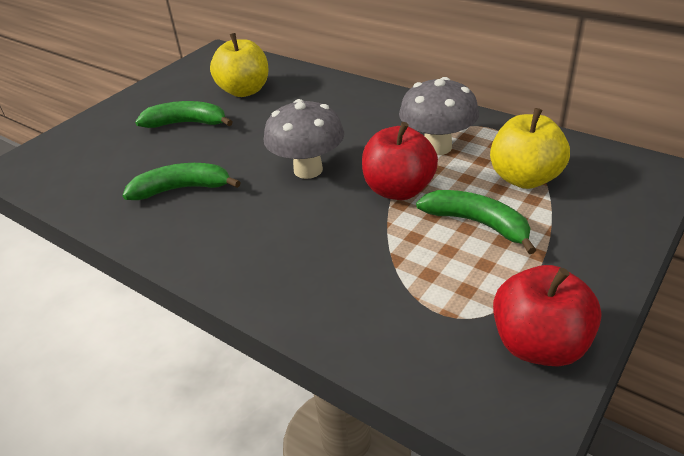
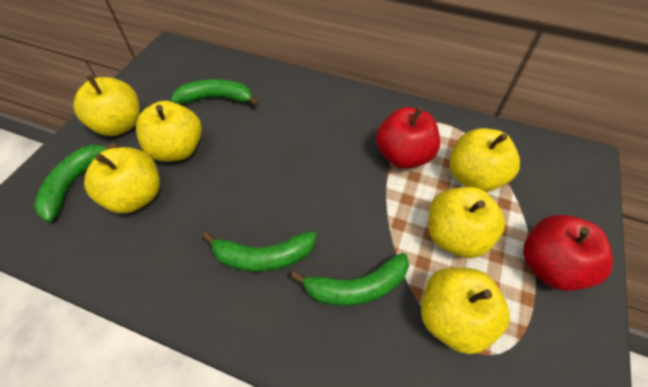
green banana: [122,163,241,200] [135,101,233,128] [416,190,536,254] = 3 -> [34,142,118,222] [171,79,259,106] [202,231,316,272] [290,253,409,306] = 4
grey mushroom: [264,99,344,179] [399,77,479,155] = 2 -> none = 0
yellow apple: [210,33,269,97] [490,108,570,189] = 2 -> [73,75,140,136] [84,147,160,214] [136,101,202,162] [421,268,510,354] [428,187,505,258] [449,128,520,192] = 6

